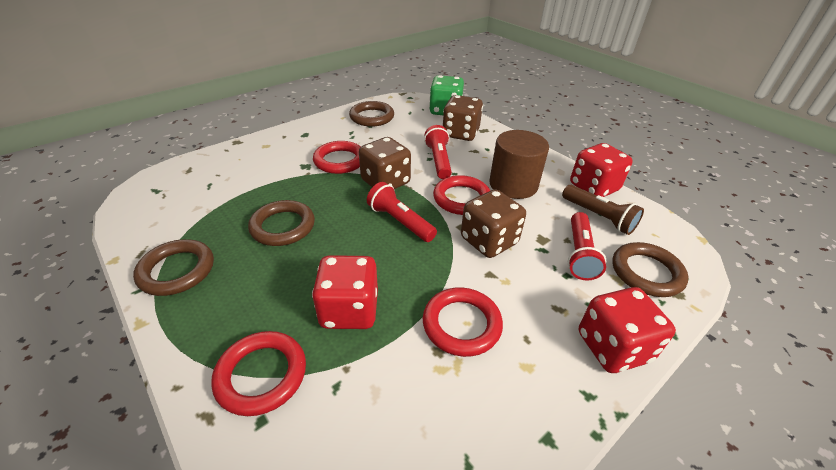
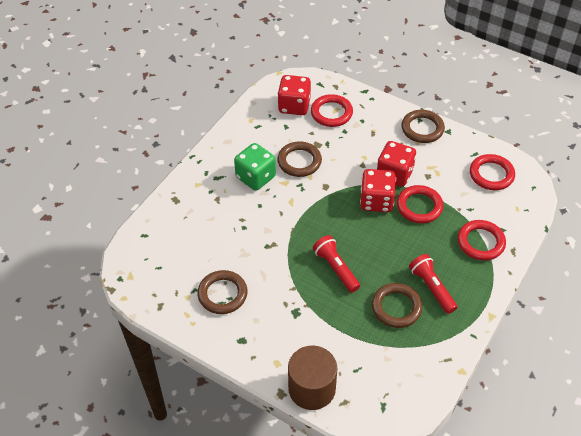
brown dice: [359,137,411,189] [443,95,483,141] [461,189,526,258] = 3 -> none = 0
brown flashlight: [562,185,644,235] = 1 -> none = 0
red flashlight: [367,182,437,242] [424,125,452,179] [568,212,606,280] = 3 -> [313,235,360,293] [409,254,458,314] = 2

